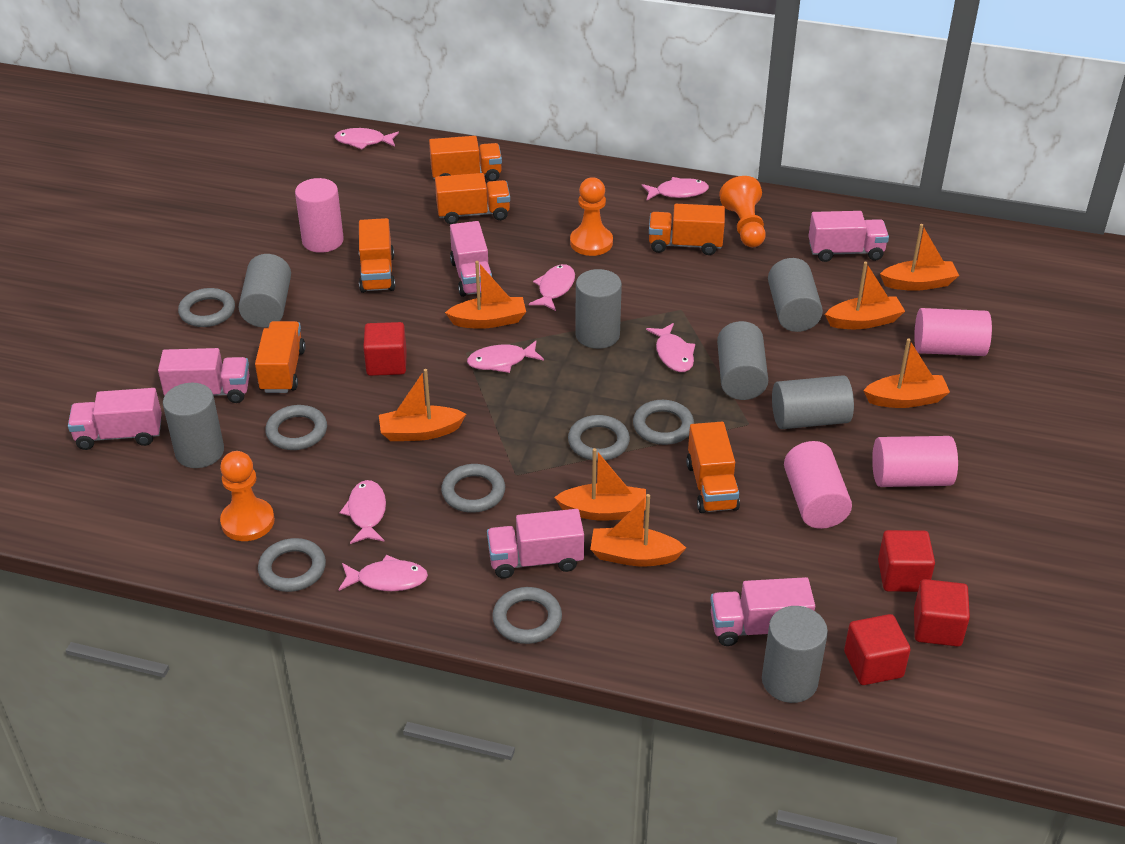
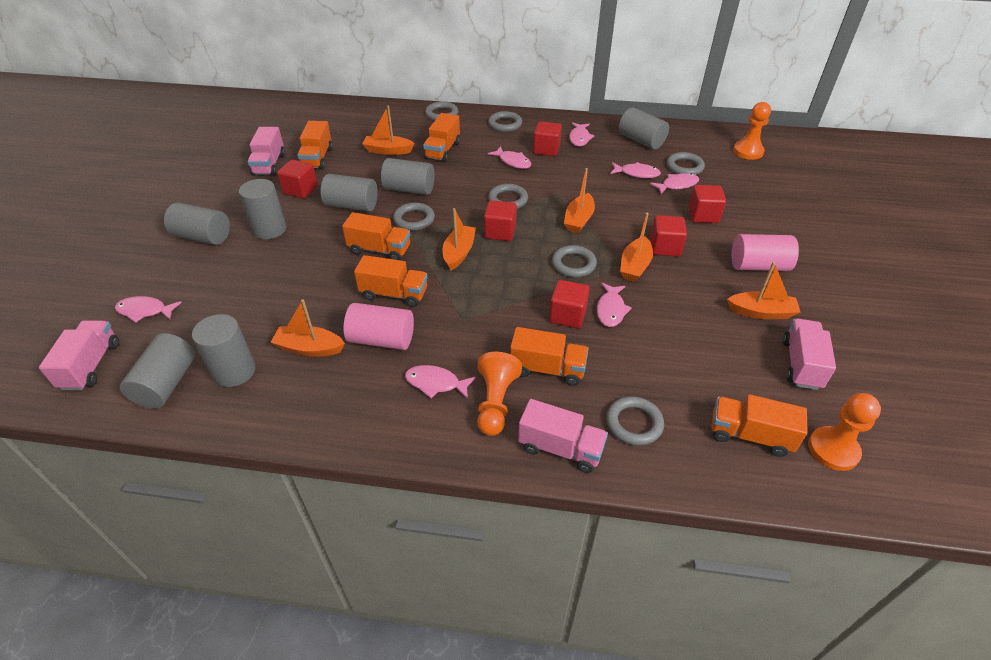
orange boat: [379,369,466,441] [445,261,526,329] [554,448,646,521] [590,494,686,567] [825,262,905,329] [863,338,950,408] [880,224,959,291] = 7 -> [271,299,345,357] [362,105,414,155] [442,208,476,271] [564,168,595,233] [620,213,653,282] [727,262,800,319] = 6
pink cylinder: [295,178,344,253] [784,441,852,529] [872,436,958,487] [914,308,992,356] = 4 -> [344,303,414,350] [731,234,799,271] = 2
pink truck: [68,388,162,450] [158,348,250,403] [450,221,492,297] [487,509,584,579] [710,577,815,646] [809,211,889,262] = 6 -> [39,320,119,391] [248,127,285,176] [518,399,608,473] [783,318,836,390] = 4
red cube: [363,322,407,376] [844,614,911,685] [878,530,935,592] [914,579,970,647] = 4 -> [277,159,318,199] [484,200,517,241] [533,121,562,156] [549,280,590,328] [650,215,687,256] [688,185,726,223] = 6

